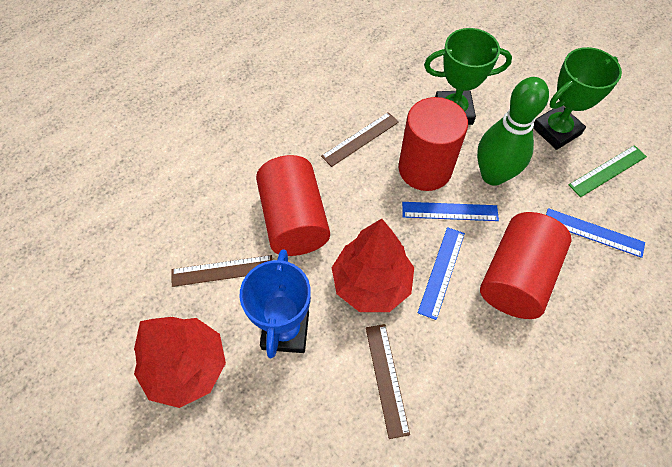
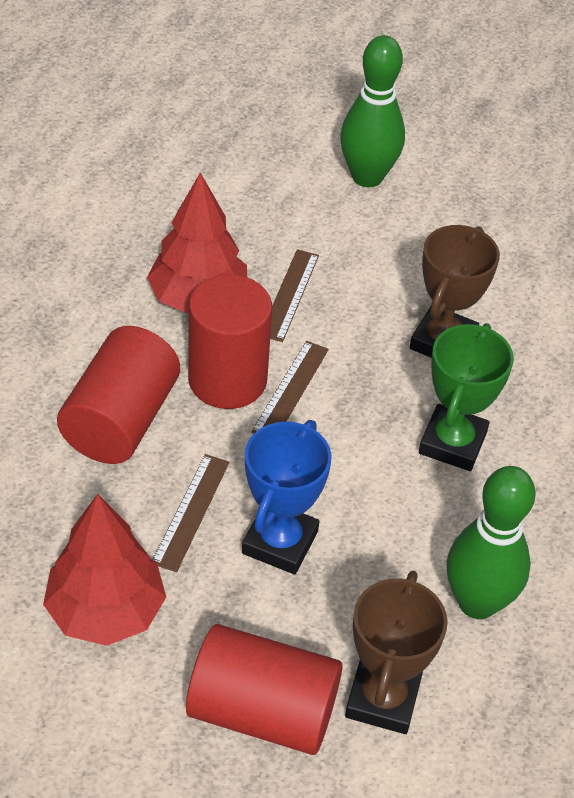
blue ruler: [402,202,499,221] [418,227,465,320] [546,208,645,258] = 3 -> none = 0
brown trophy: none = 0 -> [345,571,448,734] [410,225,500,358] = 2
green bowling pin: [477,77,549,186] = 1 -> [340,35,405,187] [446,466,536,619] = 2
green ruler: [569,145,647,197] = 1 -> none = 0
green trophy: [424,28,512,125] [533,47,622,150] = 2 -> [419,323,514,471] = 1

